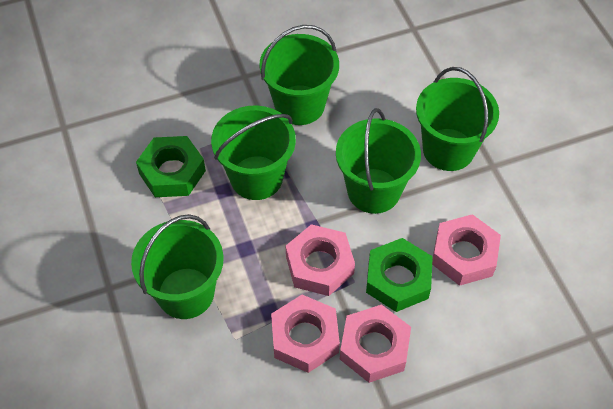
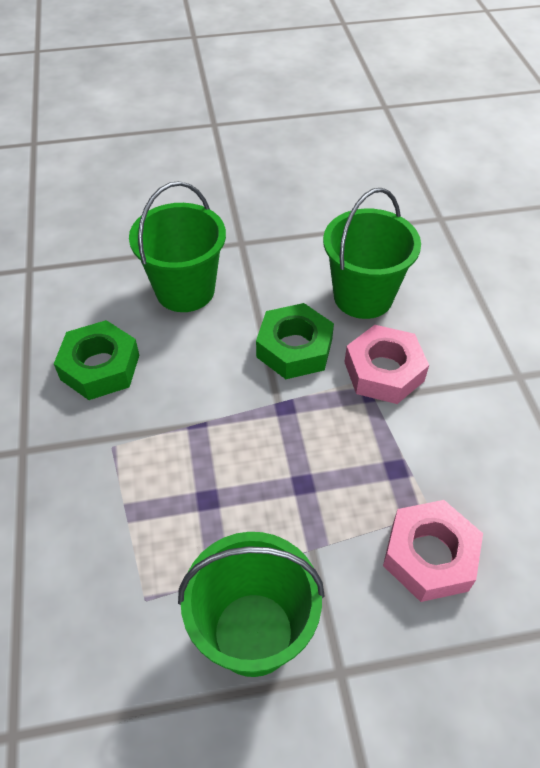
green bucket: [131,214,224,319] [211,106,296,200] [260,25,339,125] [336,108,421,214] [416,67,499,171] = 5 -> [129,181,226,312] [178,532,325,677] [323,188,421,319] = 3
pink nut: [271,295,340,373] [286,224,355,296] [340,305,411,383] [432,214,501,286] = 4 -> [345,325,429,404] [383,500,483,602] = 2

